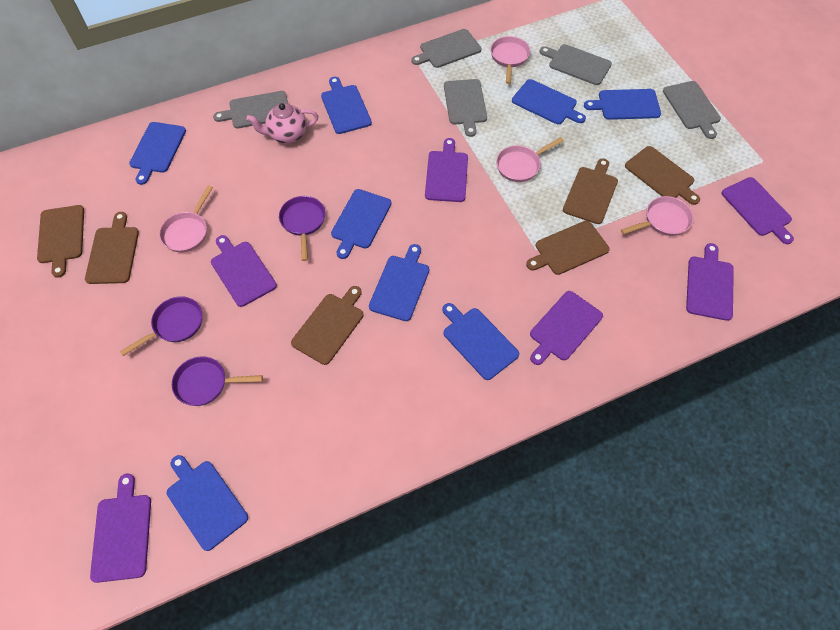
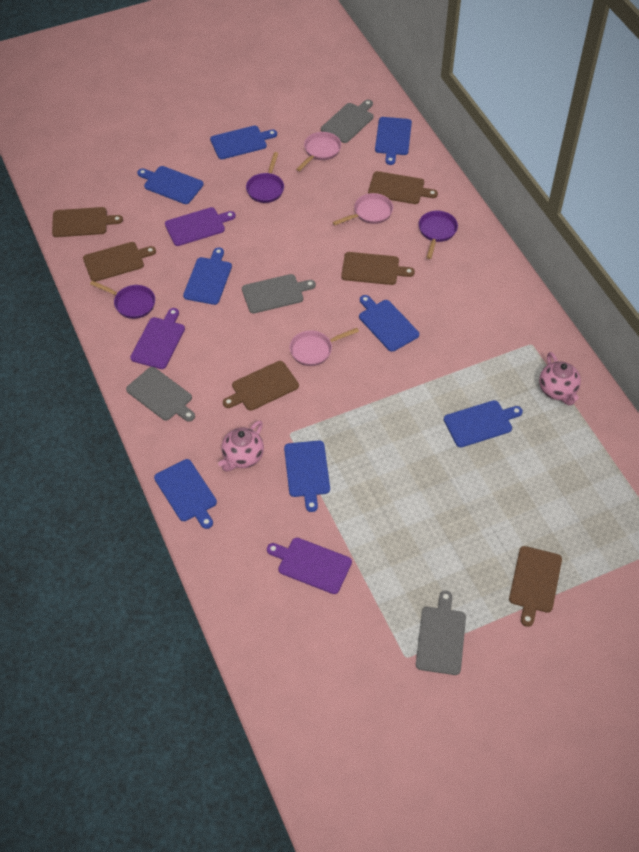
grey cutting board: [213,91,288,128] [411,29,482,68] [444,79,487,137] [539,44,612,85] [663,81,721,139] = 5 -> [126,367,195,422] [242,274,316,314] [321,100,374,143] [416,591,466,675] = 4
pink pan: [159,185,213,253] [491,36,530,84] [496,137,564,182] [621,196,694,236] = 4 -> [290,328,359,366] [296,132,341,171] [333,193,393,225] = 3
pink teapot: [247,103,318,144] = 1 -> [218,421,264,472] [539,352,581,406] = 2
purple cutting board: [90,474,151,583] [211,235,277,307] [425,138,468,202] [530,291,603,365] [686,243,734,321] [722,177,794,244] = 6 -> [130,308,185,369] [165,207,236,246] [267,538,352,594] = 3

